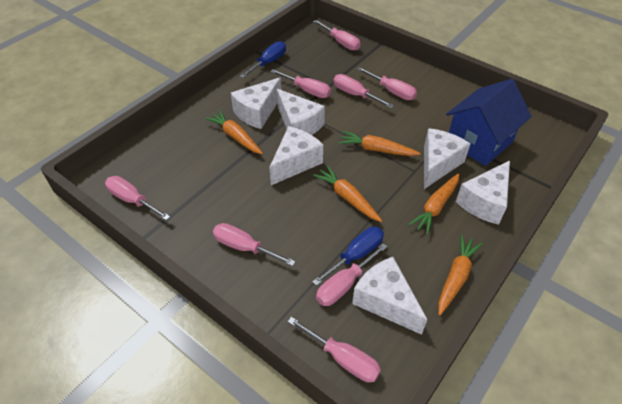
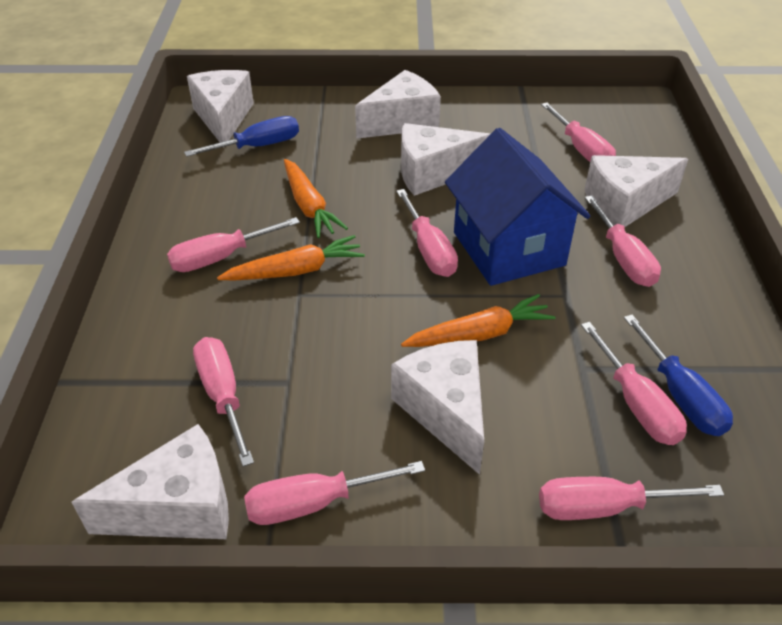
orange carrot: [205,110,263,154] [313,165,382,222] [338,131,421,156] [408,173,459,235] [438,235,483,315] = 5 -> [217,235,365,280] [284,159,348,238] [401,294,556,347] = 3

